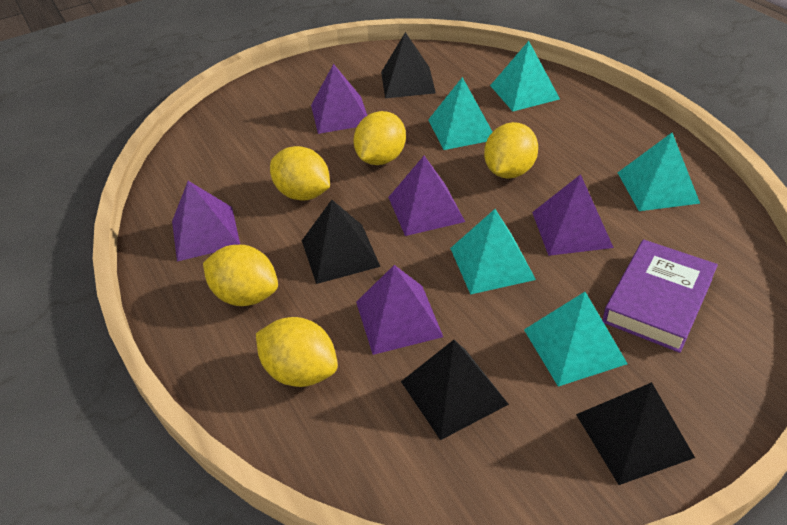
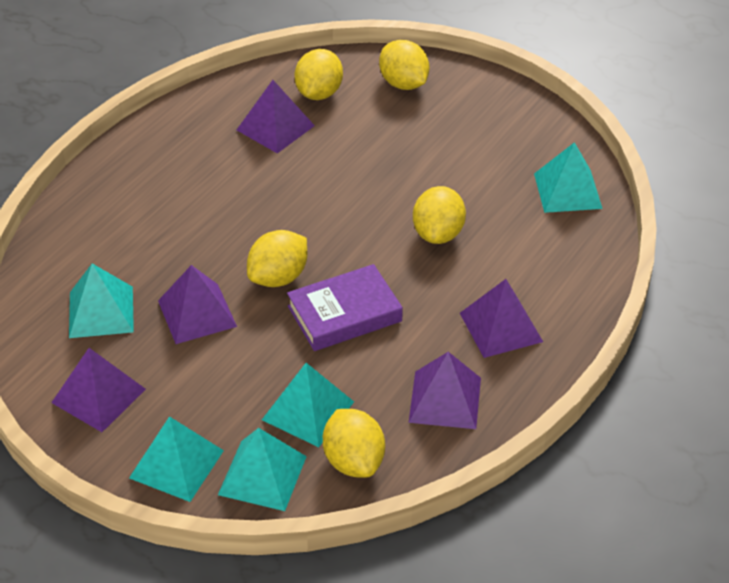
black pyramid: [302,200,381,284] [381,32,436,98] [401,340,509,440] [576,382,695,485] = 4 -> none = 0

